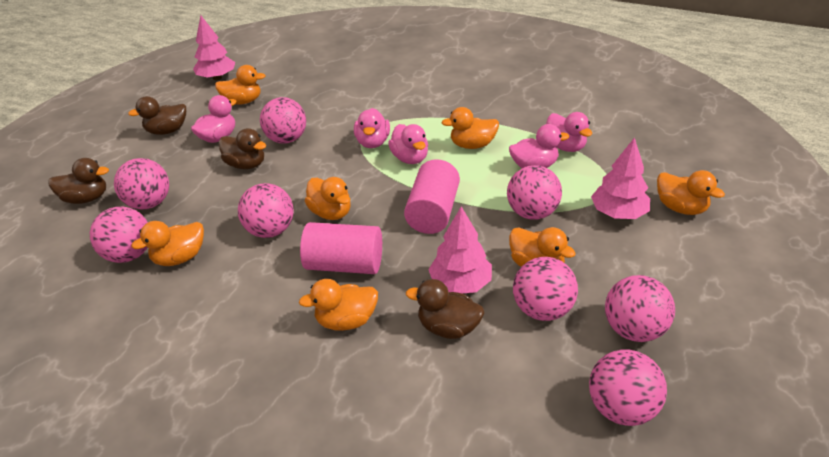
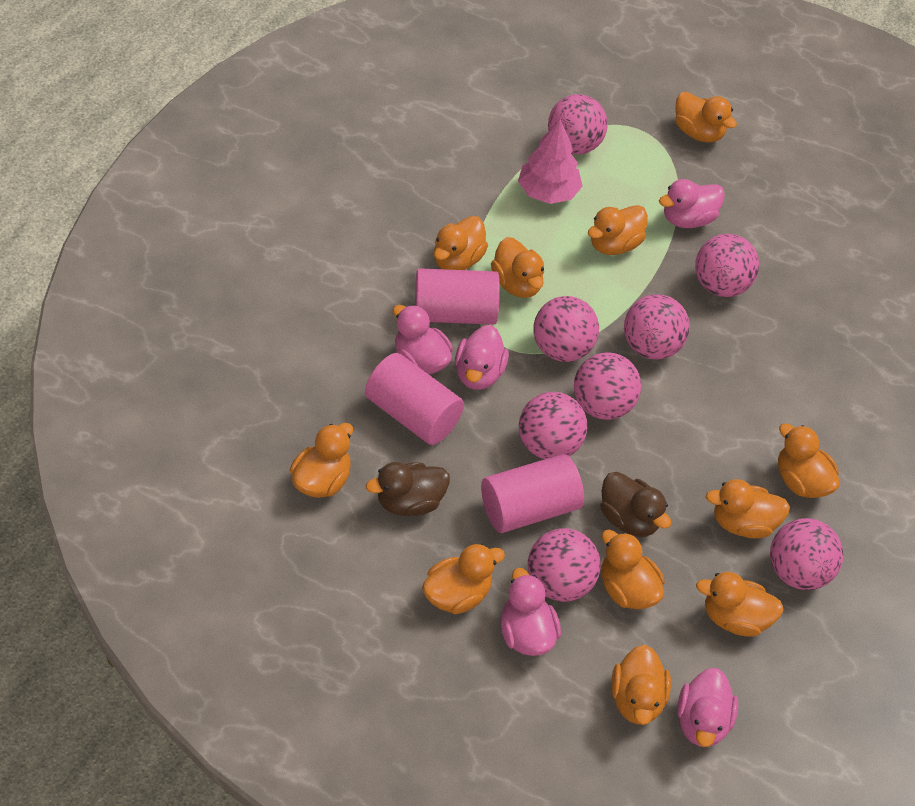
brown duck: [48,158,109,204] [128,96,186,135] [219,128,266,169] [406,279,484,339] = 4 -> [366,462,450,516] [600,472,671,537] = 2
orange duck: [131,221,204,266] [215,65,265,105] [299,279,378,331] [305,177,350,220] [442,107,499,149] [509,227,576,267] [657,170,725,215] = 7 -> [290,423,353,498] [422,544,505,614] [434,216,488,270] [491,237,544,298] [588,205,648,255] [601,530,665,609] [611,645,671,725] [675,92,737,142] [696,572,784,636] [706,479,790,538] [778,423,840,498] = 11
pink cylinder: [300,222,382,274] [404,159,460,234] = 2 -> [365,353,464,445] [415,268,500,325] [481,454,584,533] = 3
pink tree: [193,15,235,80] [428,207,492,293] [591,137,650,219] = 3 -> [518,119,583,204] = 1

